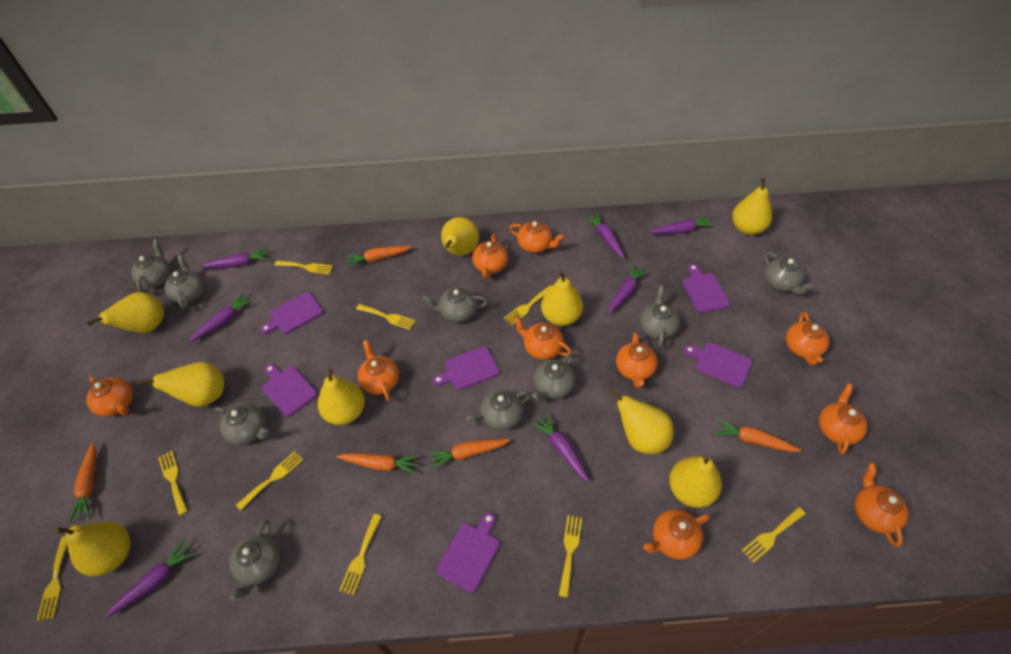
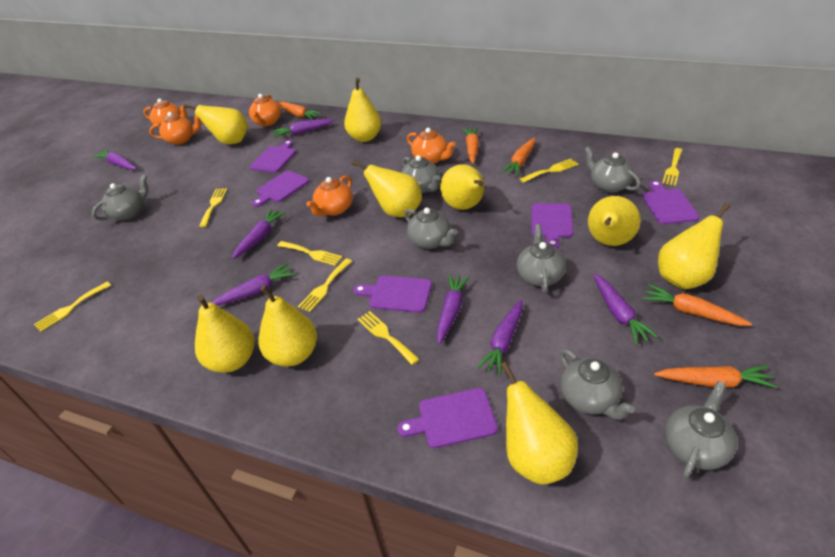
grey teapot: [131,239,171,293] [165,254,204,309] [215,403,269,445] [229,520,281,601] [423,287,488,322] [467,389,531,430] [532,354,575,402] [640,286,680,347] [764,252,813,295] = 9 -> [91,174,149,221] [401,155,440,193] [404,207,457,249] [517,224,566,293] [560,349,635,420] [585,146,641,193] [665,381,737,479] = 7
orange teapot: [86,376,133,417] [358,340,399,401] [472,234,508,278] [509,221,564,253] [513,317,572,360] [616,332,658,388] [643,509,710,560] [786,312,829,365] [819,383,867,454] [854,463,909,547] = 10 -> [144,98,187,128] [149,112,201,145] [249,94,281,126] [306,175,353,216] [407,128,456,164] = 5
yellow fork: [37,536,67,621] [158,451,188,516] [236,451,303,511] [274,260,333,274] [339,514,382,595] [356,304,415,330] [504,285,552,325] [559,515,582,598] [742,507,806,563] = 9 -> [34,282,111,332] [199,188,227,227] [277,241,342,266] [298,259,352,312] [358,311,419,365] [520,159,578,183] [662,148,682,186] = 7

